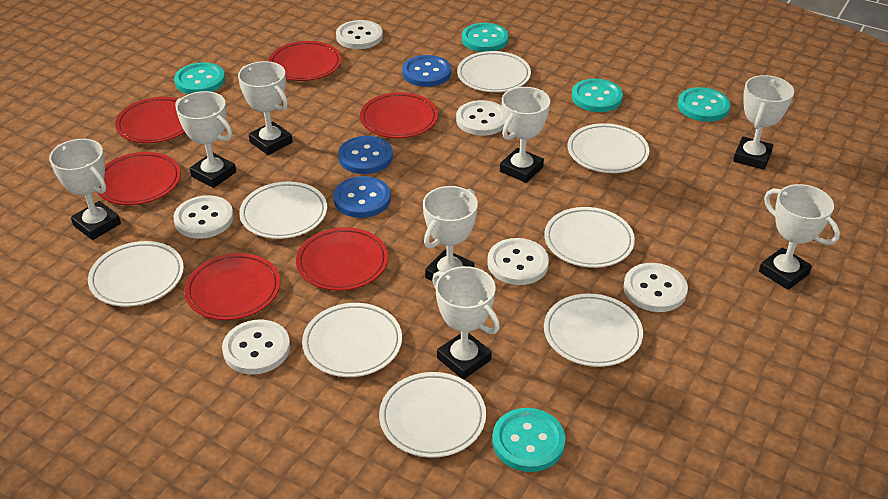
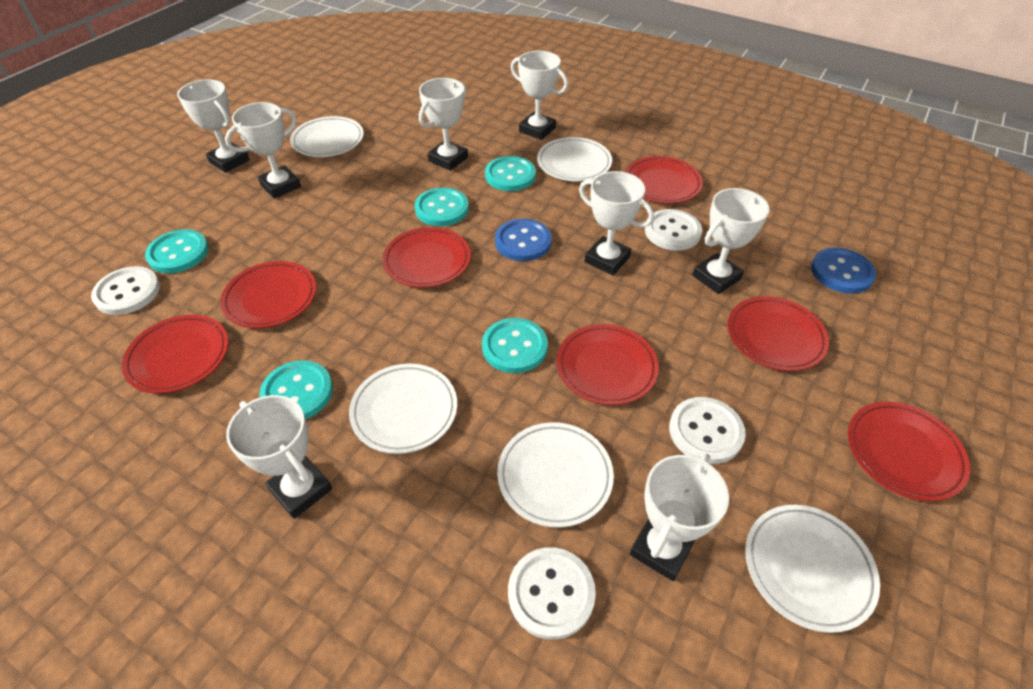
blue button: [333,176,391,218] [338,136,393,174] [402,55,451,87] = 3 -> [495,219,552,261] [811,247,876,294] = 2
red plate: [98,152,181,205] [115,97,185,143] [184,253,280,320] [268,41,342,81] [296,227,388,291] [360,92,438,138] = 6 -> [122,315,228,394] [220,261,316,328] [382,227,471,288] [556,324,659,405] [625,156,703,204] [727,296,829,371] [848,402,970,501] = 7
white button: [173,195,234,239] [222,320,290,374] [336,20,383,49] [456,100,505,136] [487,238,549,285] [624,263,688,312] = 6 -> [91,266,160,315] [508,547,596,639] [645,209,702,250] [669,397,746,464] = 4
white plate: [88,241,184,307] [239,181,327,239] [302,303,402,377] [379,372,486,458] [457,51,531,92] [544,207,635,268] [544,294,643,367] [568,123,649,173] = 8 -> [290,116,364,157] [349,363,457,454] [497,422,614,528] [537,137,612,182] [745,505,880,633] = 5

